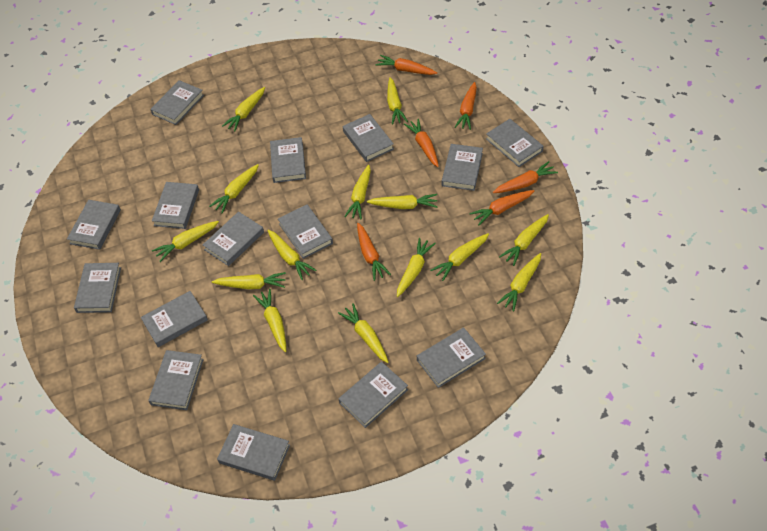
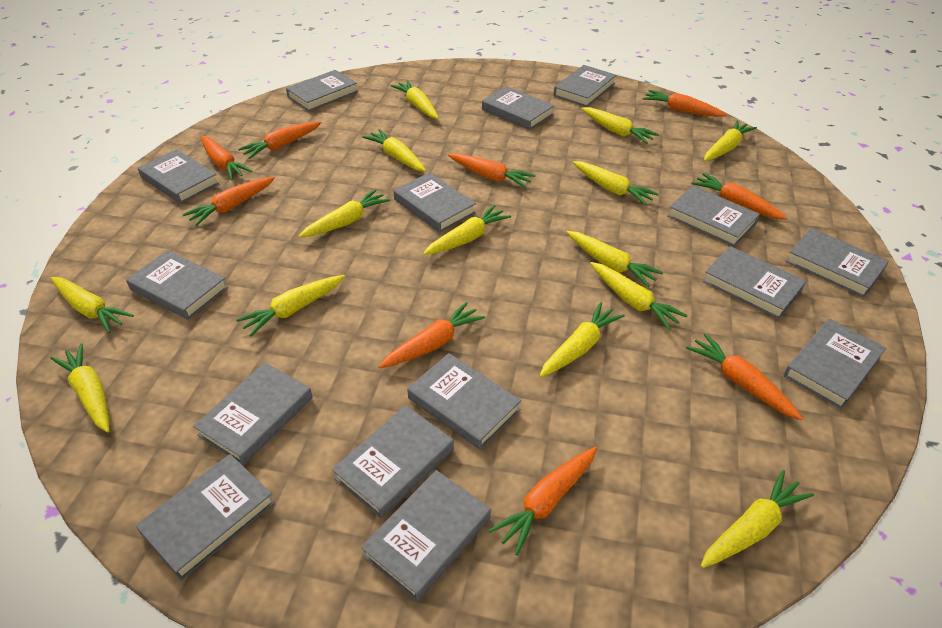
orange carrot: [357,223,391,281] [376,55,437,75] [404,119,439,167] [455,82,477,130] [470,190,534,225] [493,161,558,193] = 6 -> [182,177,275,226] [201,136,253,180] [238,122,321,159] [379,302,485,368] [448,153,535,188] [488,447,597,555] [643,90,727,117] [686,333,803,420] [691,173,787,220] = 9

